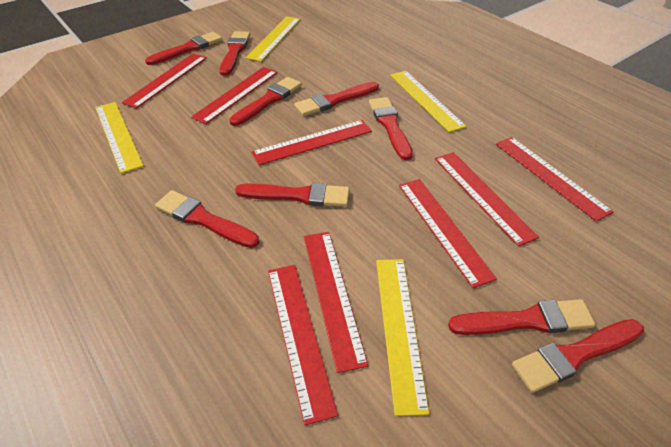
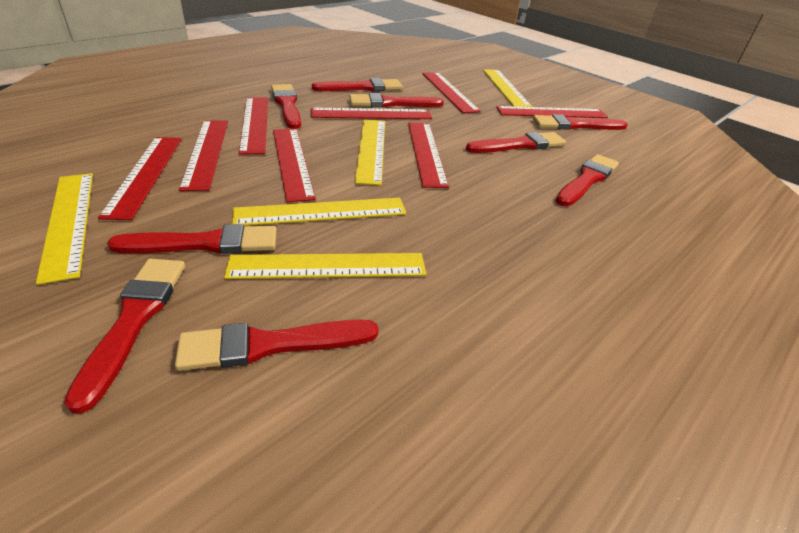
yellow ruler: [95,102,144,174] [246,16,300,62] [376,259,429,416] [390,71,466,132] = 4 -> [36,173,93,285] [224,253,426,279] [232,197,407,226] [355,119,385,186] [483,69,532,107] = 5

